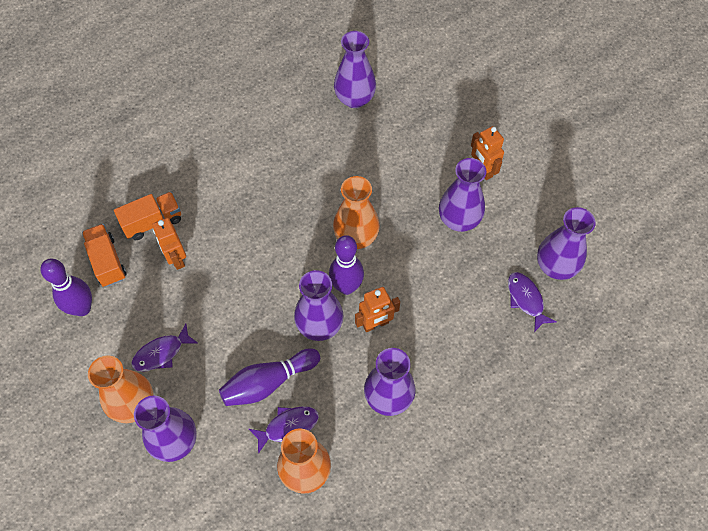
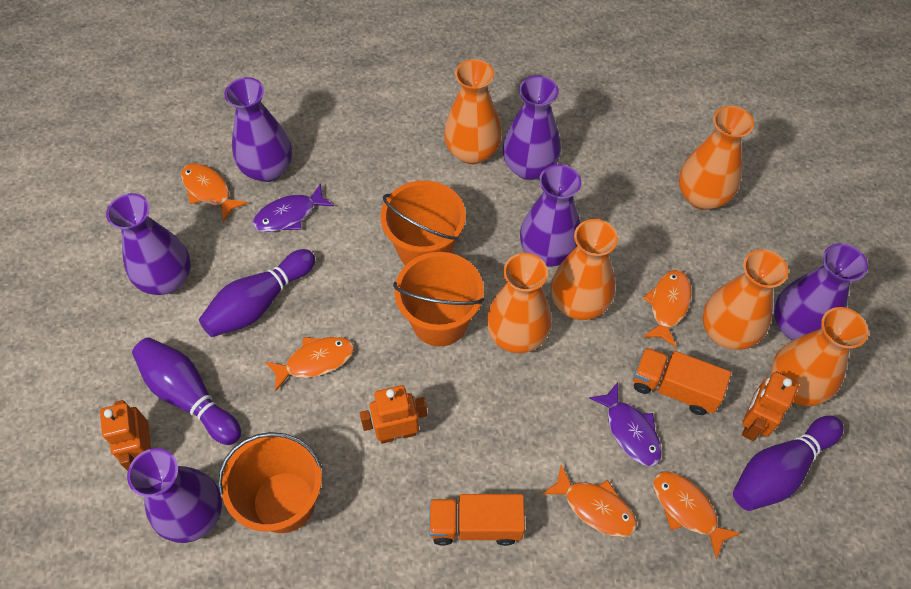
orange bucket: none = 0 -> [218,432,322,533] [381,180,466,265] [393,252,484,347] = 3
orange fish: none = 0 -> [181,163,248,222] [265,337,354,392] [542,465,637,537] [643,270,692,347] [653,471,741,559] = 5
orange vase: [88,355,154,423] [277,428,331,494] [333,176,380,249] = 3 -> [444,59,502,164] [486,253,552,353] [551,219,618,320] [679,106,754,210] [703,249,788,350] [771,307,869,406] = 6
purple fish: [131,324,199,372] [249,406,319,454] [508,272,556,332] = 3 -> [253,183,334,232] [589,382,662,466] = 2

